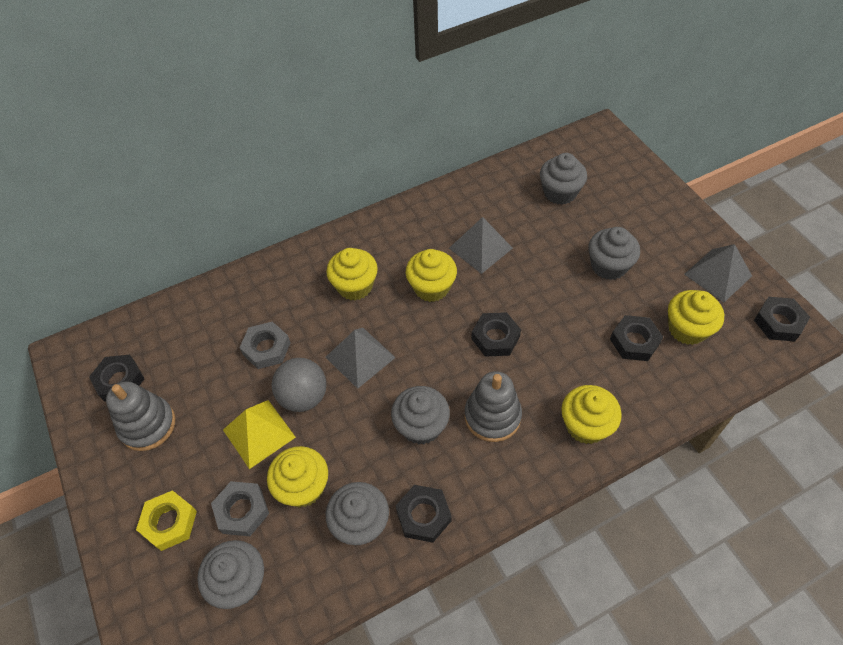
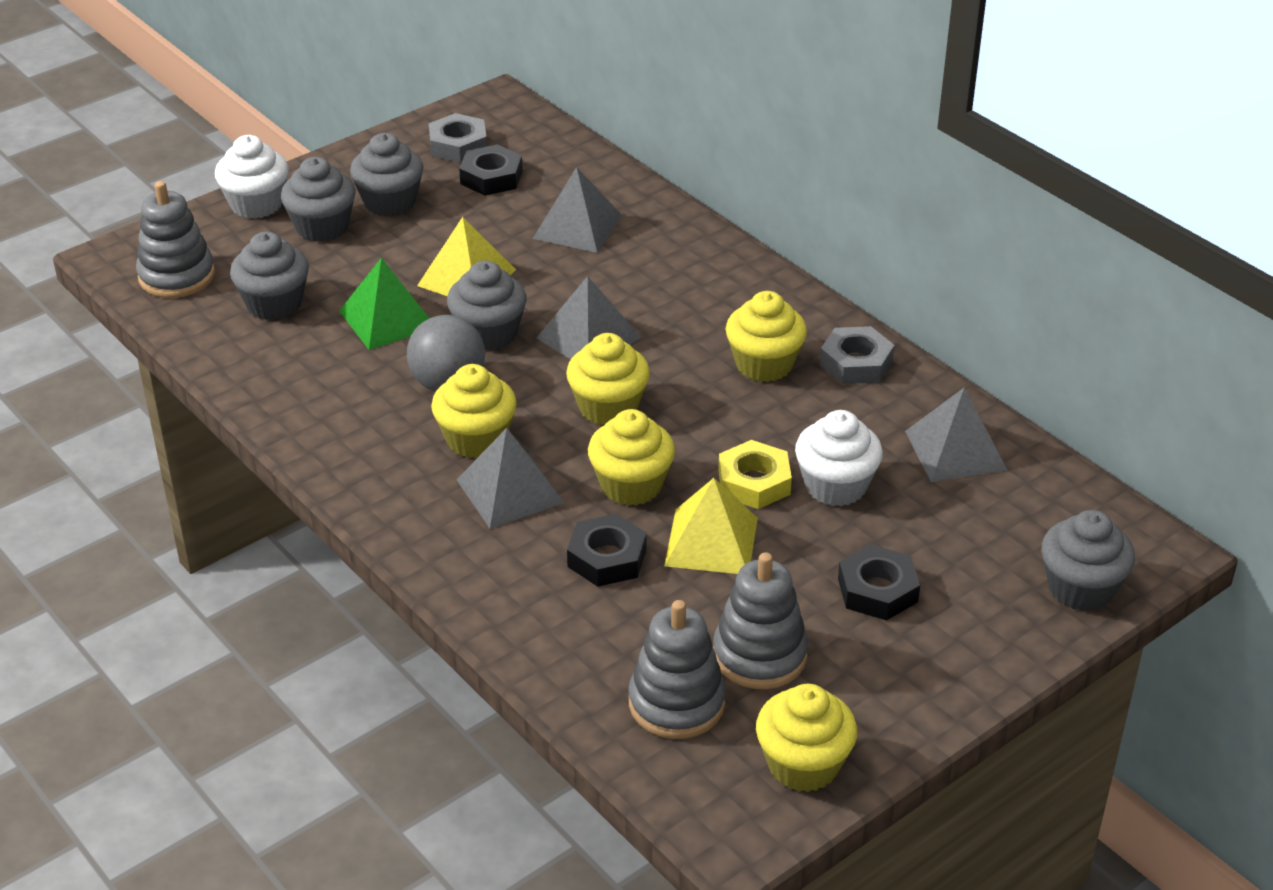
black nut: [89,355,145,402] [395,485,452,543] [471,312,521,357] [610,315,663,361] [754,297,810,342] = 5 -> [459,144,523,196] [567,514,647,587] [838,545,920,621] = 3
green pyramid: none = 0 -> [339,258,429,350] = 1
grey pyramid: [326,328,396,389] [449,217,513,274] [684,244,752,302] = 3 -> [457,428,564,529] [533,167,623,253] [537,276,641,359] [905,387,1007,482] = 4
grey stacking toy: [106,381,175,451] [465,371,522,442] = 2 -> [136,181,215,298] [628,600,726,739] [713,552,808,689] = 3
white cupcake: none = 0 -> [215,135,289,219] [795,410,883,506] = 2
yellow pyramid: [223,400,296,469] = 1 -> [417,217,516,296] [664,478,758,574] = 2

